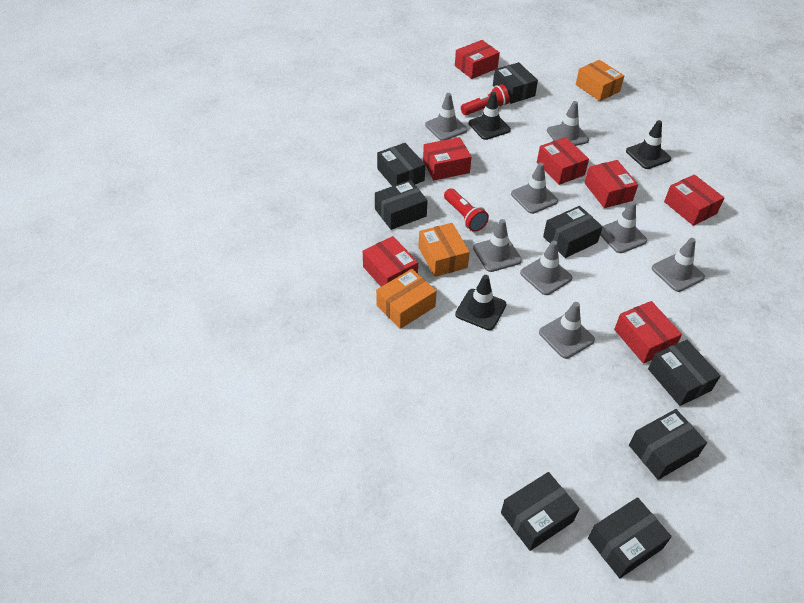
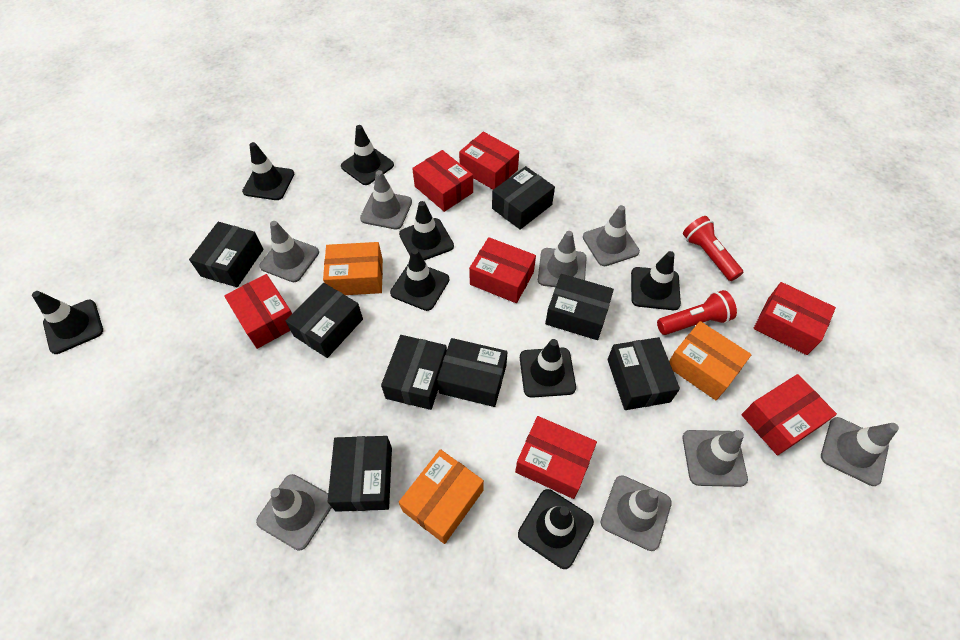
black traffic cone: [455,275,506,330] [469,92,511,140] [626,120,671,169] = 3 -> [32,291,103,354] [242,142,294,200] [341,125,394,185] [390,249,449,311] [399,201,454,260] [518,489,594,569] [520,339,576,398] [631,251,681,310] = 8

